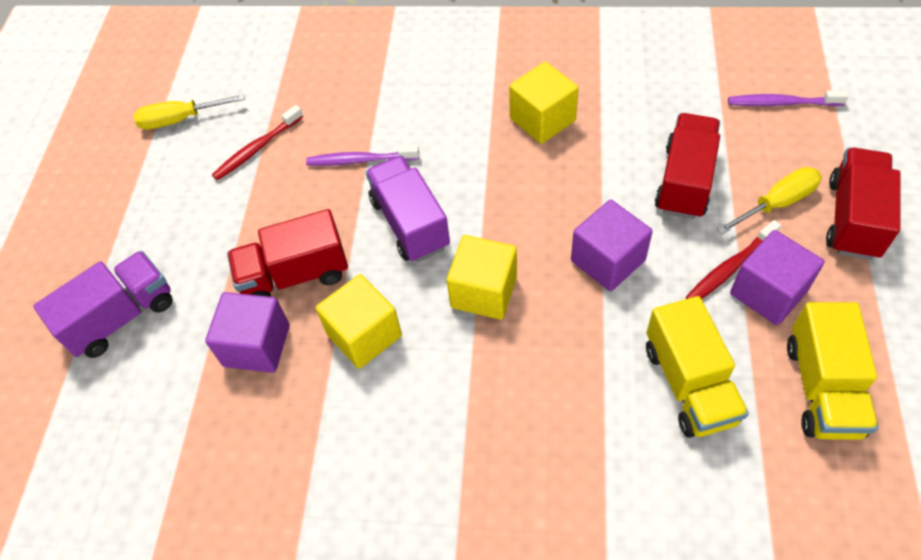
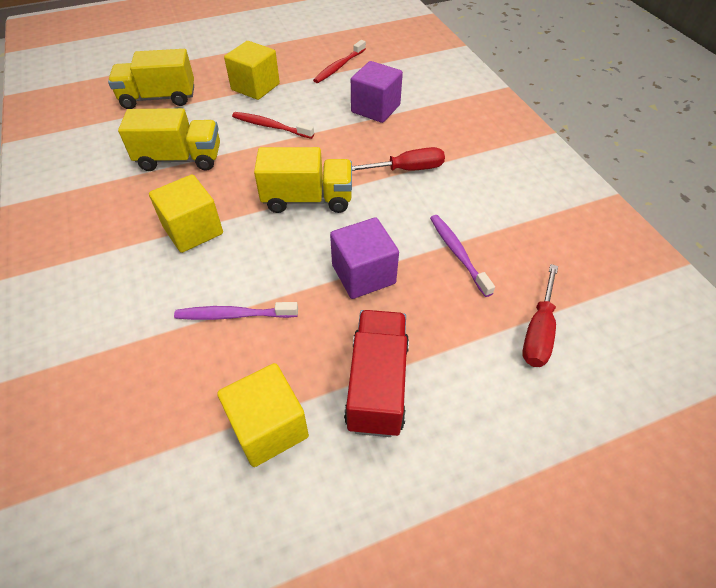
purple cube: [205,292,290,373] [571,200,653,291] [730,230,824,325] = 3 -> [330,217,399,299] [351,61,403,123] = 2
purple truck: [33,251,173,358] [366,155,450,262] = 2 -> none = 0
red screwdriver: none = 0 -> [352,147,445,171] [522,264,558,367] = 2
red truck: [227,209,348,297] [655,113,720,219] [826,148,900,260] = 3 -> [344,310,409,437] = 1
yellow screwdriver: [133,94,245,130] [717,167,822,234] = 2 -> none = 0
yellow truck: [646,296,749,438] [787,302,878,440] = 2 -> [108,49,194,109] [118,108,220,171] [254,147,352,213] = 3

